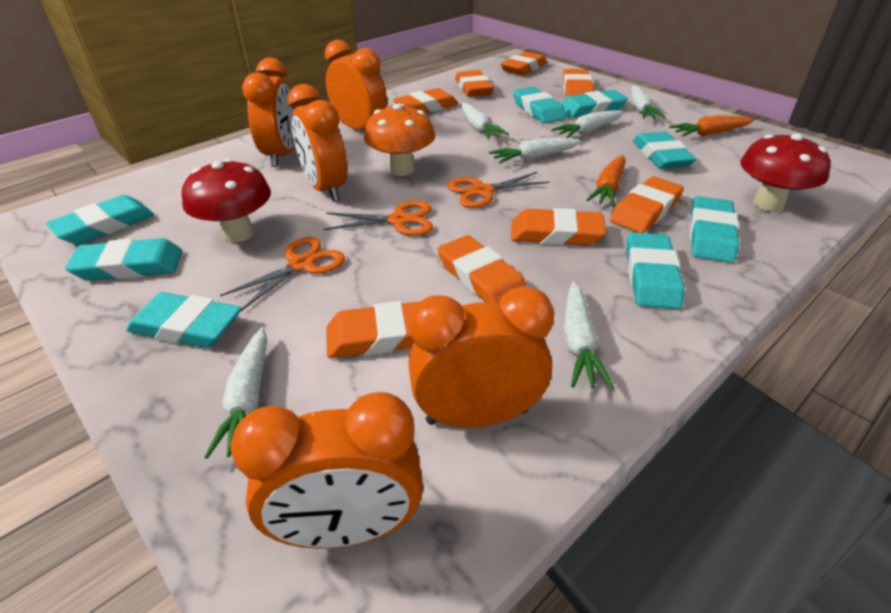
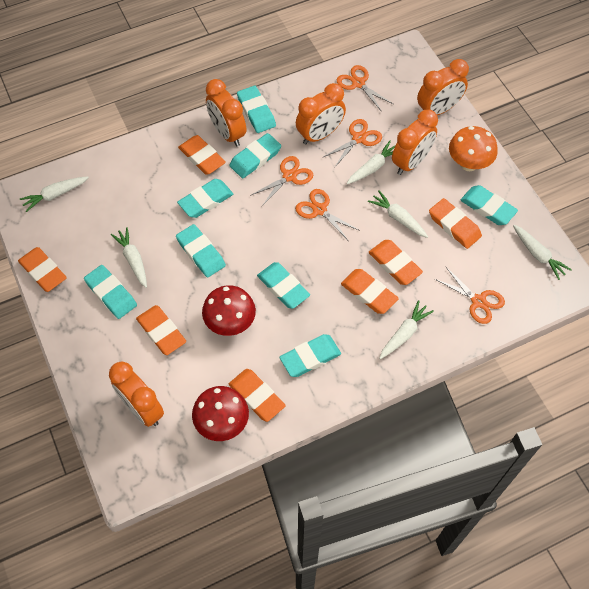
orange carrot: [586,155,626,207] [669,116,754,137] = 2 -> none = 0
orange eraser: [326,301,421,358] [393,88,458,113] [437,235,527,303] [455,70,494,97] [501,52,547,75] [511,208,606,245] [563,69,594,97] [610,176,684,233] = 8 -> [18,247,67,292] [136,305,186,355] [178,135,226,175] [229,369,286,422] [341,269,399,314] [369,240,423,285] [429,198,482,249] = 7
orange scissors: [220,237,345,312] [323,201,433,236] [447,172,550,208] = 3 -> [250,156,313,206] [295,189,360,240] [322,119,382,168] [337,65,393,112] [435,267,505,324] = 5

